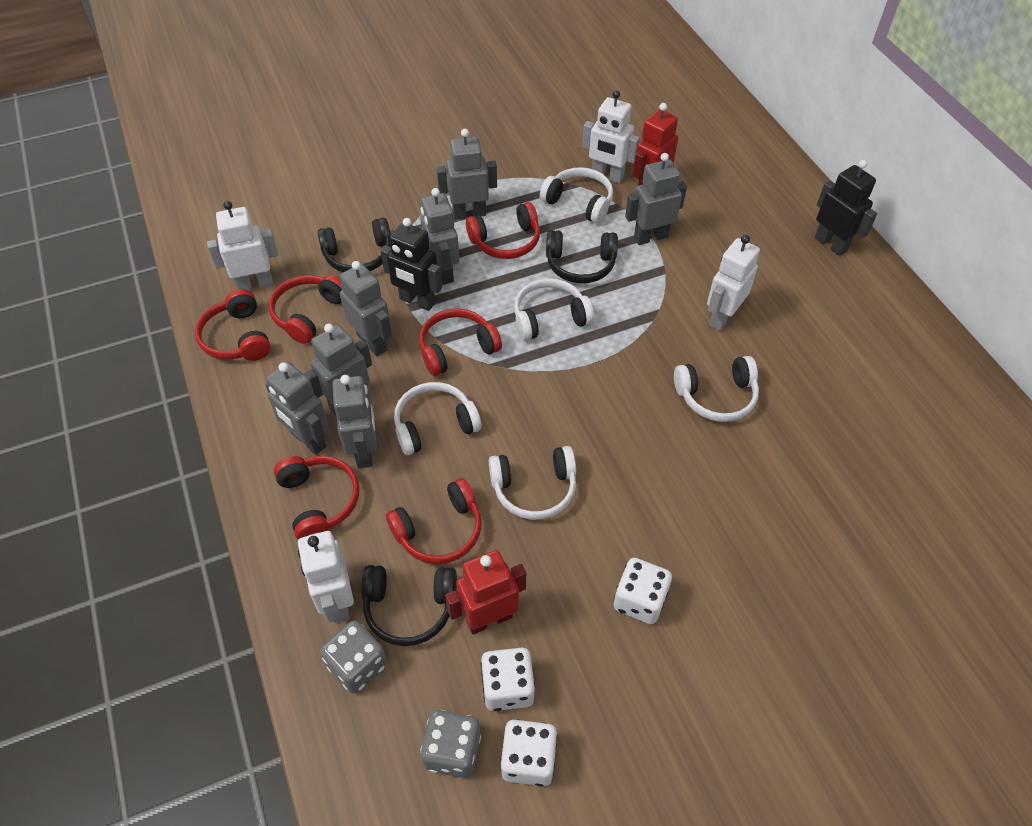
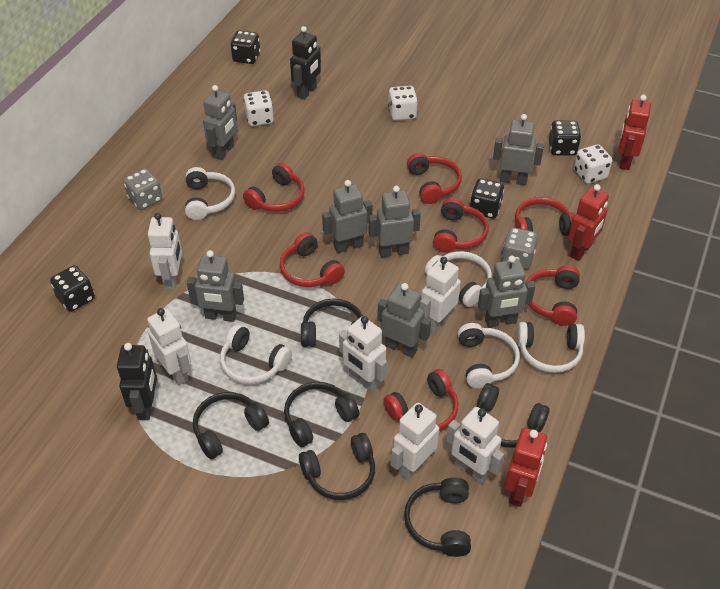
black dice: none = 0 -> [50,265,95,312] [231,30,260,64] [470,178,504,219] [549,121,581,155] = 4
black headphones: [318,218,391,272] [361,565,457,646] [546,230,618,283] = 3 -> [193,392,269,459] [284,382,359,447] [299,433,375,500] [301,298,363,347] [404,478,471,557] [477,383,550,448] = 6
red headphones: [195,289,271,361] [269,275,342,344] [274,456,359,540] [386,478,482,564] [419,308,502,376] [466,202,540,259] = 6 -> [243,163,304,212] [280,232,345,287] [383,369,458,431] [407,153,462,204] [433,198,489,253] [515,197,575,236] [525,265,580,326] = 7
red robot: [445,550,526,635] [633,103,678,185] = 2 -> [505,428,547,507] [568,184,609,261] [618,95,651,170] = 3
white robot: [207,201,278,290] [298,531,354,623] [582,90,640,183] [707,235,760,331] = 4 -> [147,308,191,386] [148,213,182,290] [339,316,387,392] [391,403,439,481] [420,257,461,334] [446,407,504,484] = 6

